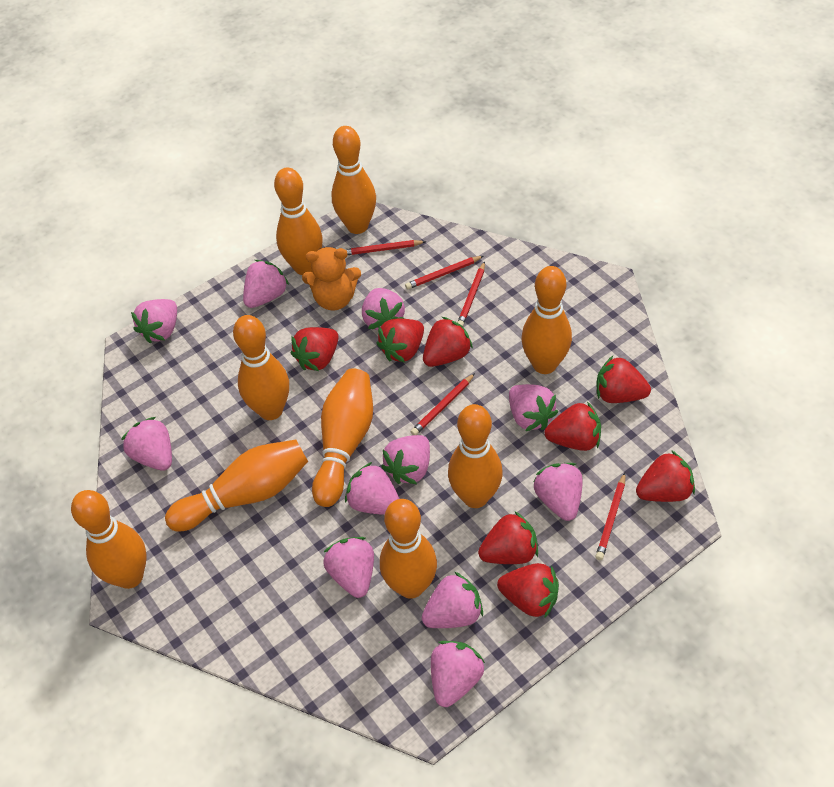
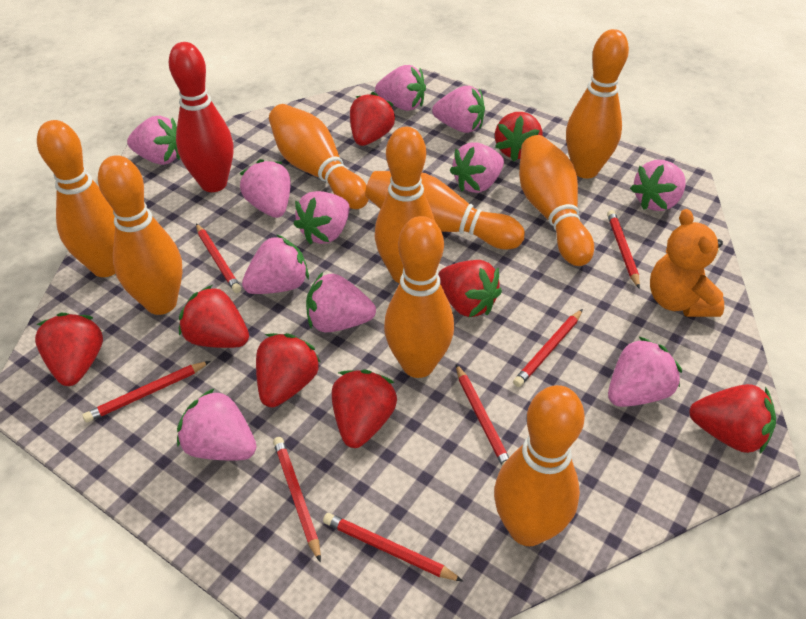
red bowling pin: none = 0 -> [169,42,233,192] = 1
red pencil: [345,240,426,255] [405,256,483,289] [411,373,475,435] [457,261,485,327] [595,473,625,560] = 5 -> [82,361,210,423] [196,224,241,293] [273,437,321,562] [323,513,463,581] [456,364,509,466] [513,309,583,387] [607,210,640,289] = 7

